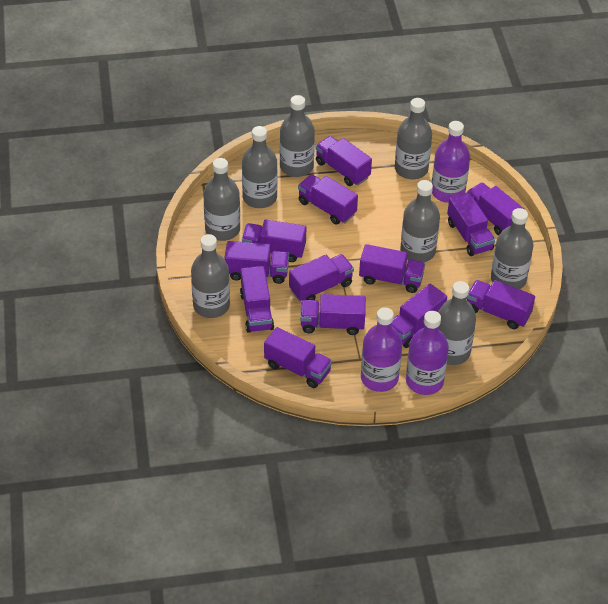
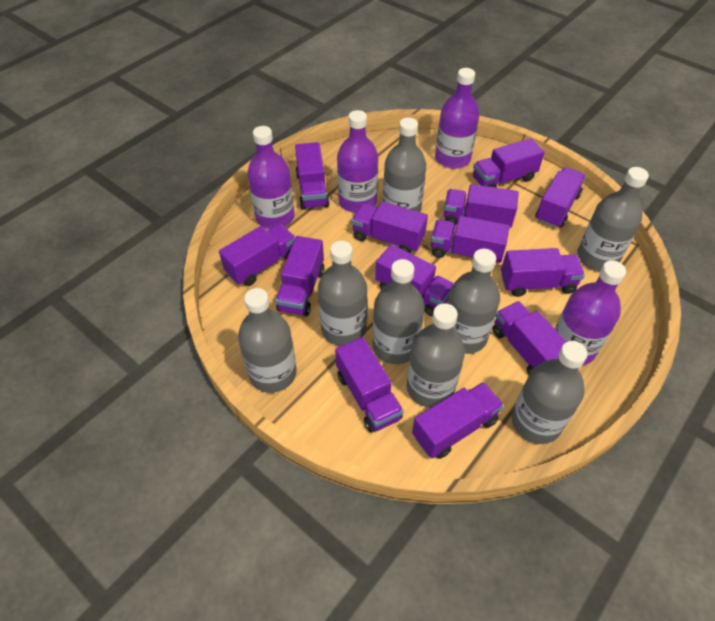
purple bottle: [361,307,402,392] [406,311,449,395] [432,121,470,203] = 3 -> [247,126,295,229] [337,110,378,213] [435,68,480,169] [555,260,626,365] = 4

